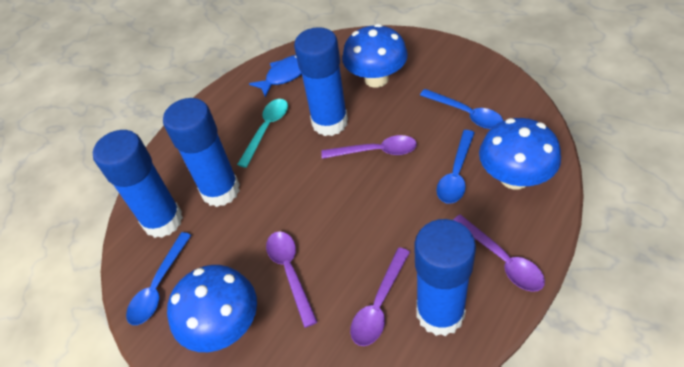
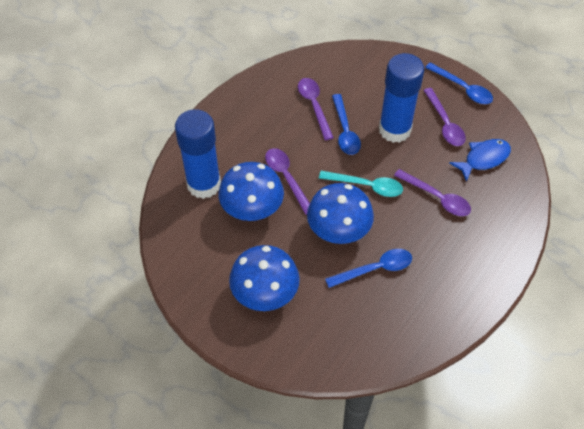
blue glue stick: [93,130,183,238] [163,98,240,207] [294,27,348,136] [415,219,476,336] = 4 -> [175,109,221,199] [379,53,424,143] = 2

